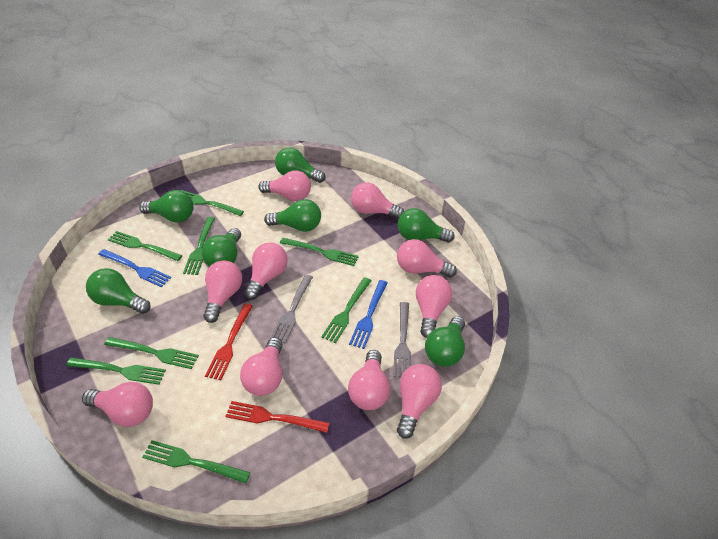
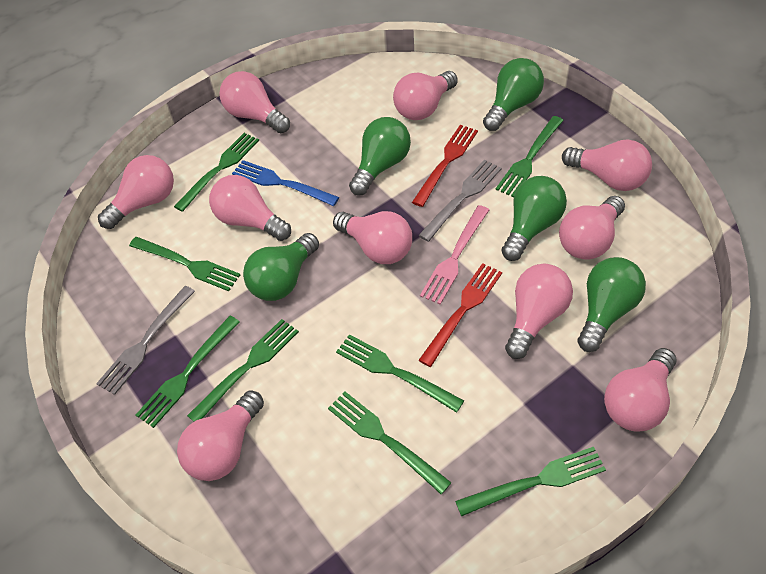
blue fork: [98,249,171,287] [349,280,387,349] = 2 -> [232,160,339,206] = 1
green light bulb: [86,268,151,314] [139,190,194,222] [201,228,241,267] [264,199,321,232] [275,147,325,183] [398,208,454,243] [425,316,465,367] = 7 -> [243,233,319,301] [349,117,411,195] [483,58,544,131] [501,176,567,261] [577,257,646,352] = 5
pink fork: none = 0 -> [420,205,489,305] = 1

